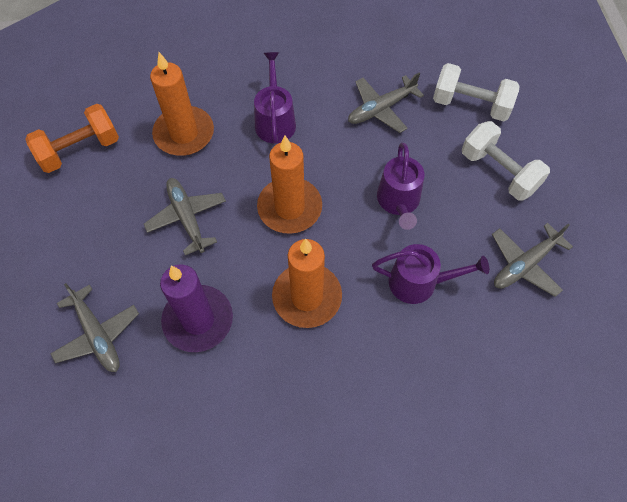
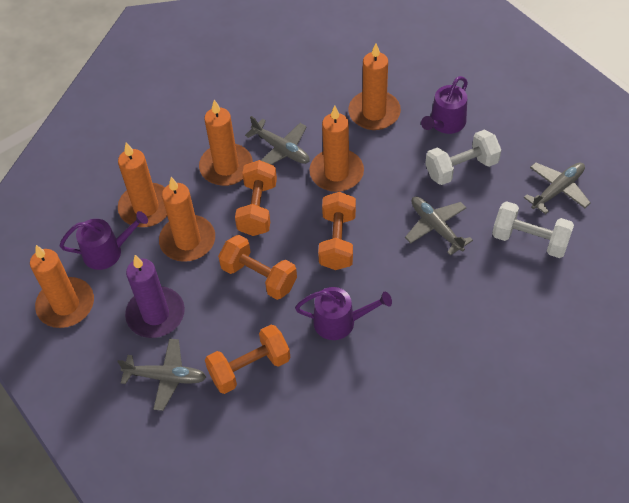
orange candle: [150,52,214,156] [257,136,322,234] [272,239,342,328] = 3 -> [30,245,94,328] [118,143,167,227] [159,177,215,262] [199,100,253,186] [309,106,364,192] [348,43,401,130] = 6
orange dumbbell: [26,104,119,173] = 1 -> [205,325,290,394] [218,235,297,300] [235,160,277,236] [318,192,356,270] = 4

